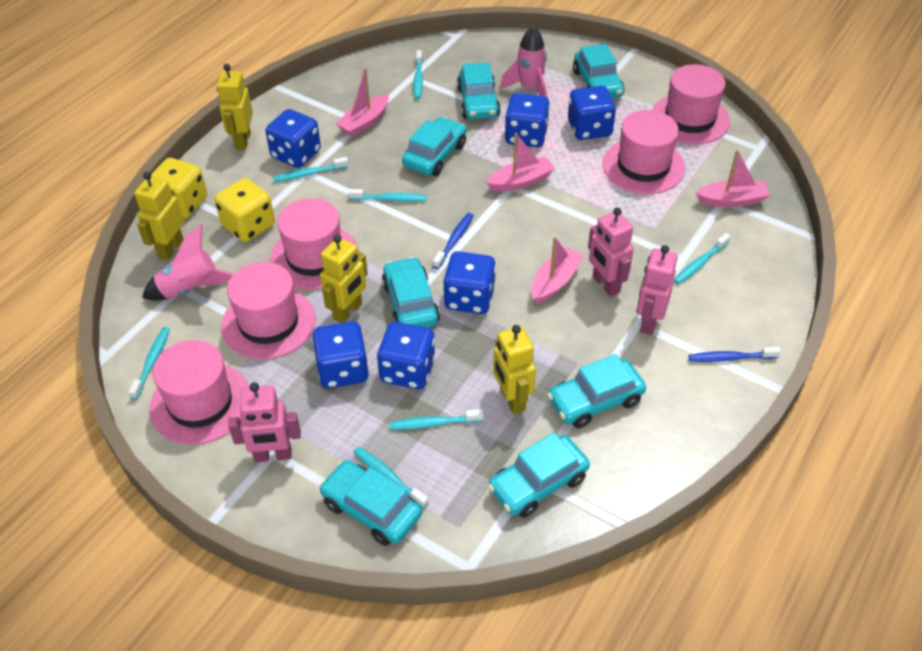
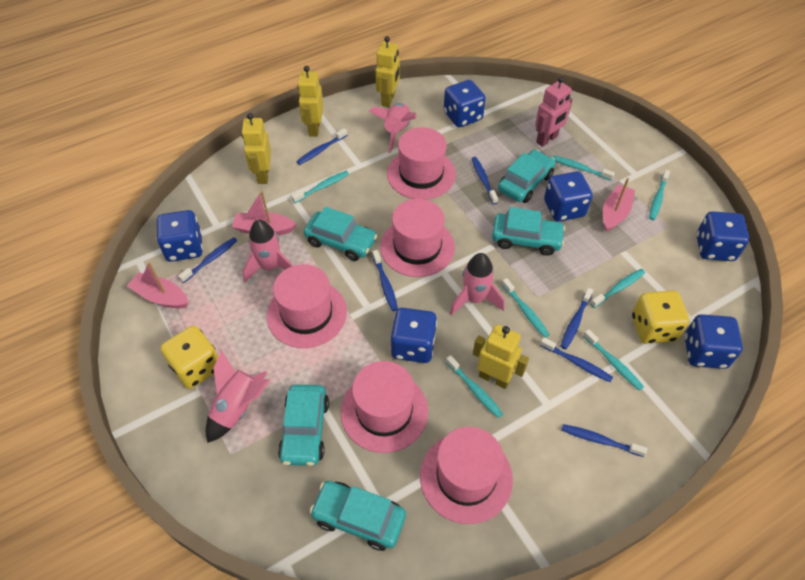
blue toothbrush: [433,213,474,269] [689,347,781,362] = 2 -> [178,237,238,283] [296,128,347,165] [372,250,398,311] [471,157,498,204] [540,337,613,382] [560,288,593,349] [562,424,648,457] = 7
pink boat: [336,68,389,137] [486,133,555,192] [531,237,584,304] [696,150,770,207] = 4 -> [127,262,188,308] [232,191,296,235] [603,178,635,232] = 3
pink robot: [228,382,301,462] [588,207,634,297] [637,245,678,335] = 3 -> [535,77,573,147] = 1
pink rocket: [142,224,233,301] [500,26,547,97] = 2 -> [206,350,270,443] [242,220,294,282] [368,103,417,153] [450,253,505,316] = 4
turquoise car: [319,460,422,546] [382,257,440,327] [402,117,466,176] [457,62,501,119] [488,433,590,518] [547,354,646,428] [573,44,624,98] = 7 -> [278,385,329,466] [304,207,378,261] [310,481,406,551] [492,207,565,256] [498,150,555,203] = 5

